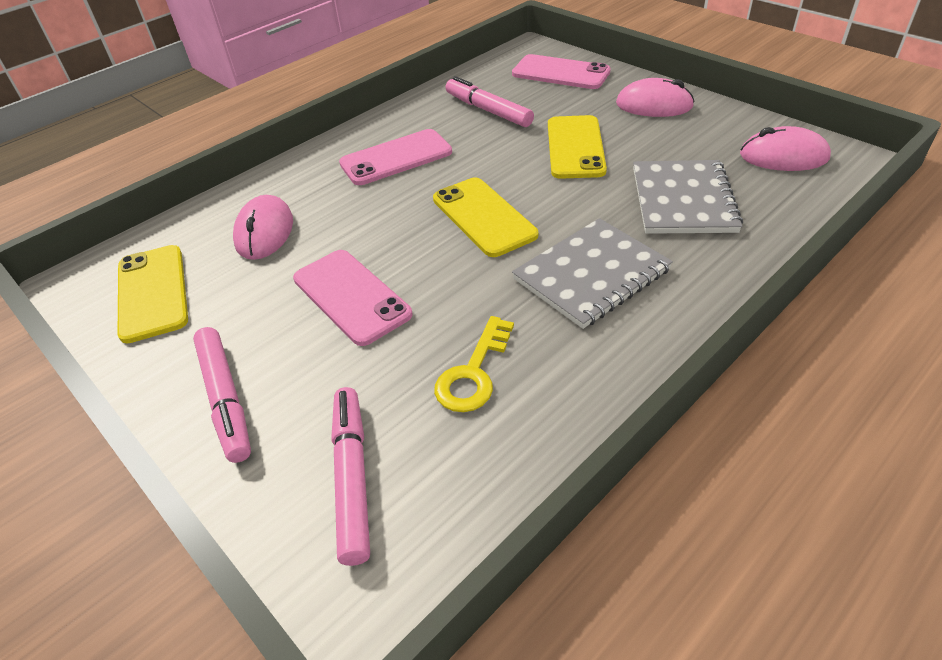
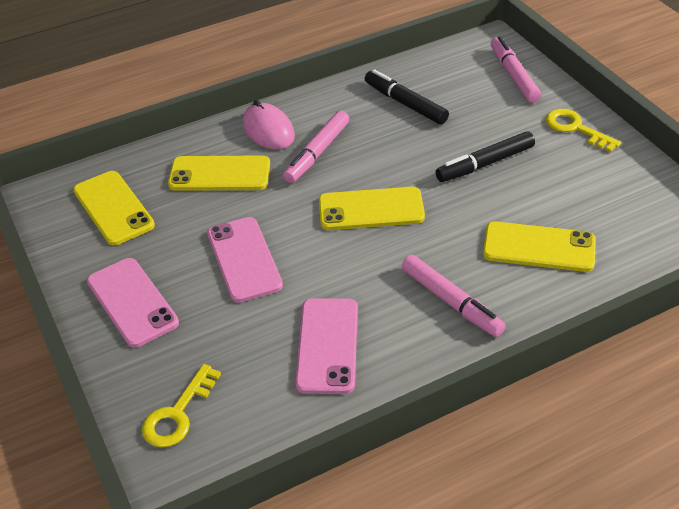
black marker: none = 0 -> [365,69,449,124] [436,131,535,182] = 2
grey notebook: [512,218,673,329] [633,160,743,234] = 2 -> none = 0
pink mouse: [233,195,293,260] [616,78,695,117] [740,126,831,171] = 3 -> [243,100,295,150] = 1
yellow key: [434,316,514,412] = 1 -> [142,364,221,448] [546,109,621,152] = 2
yellow phone: [118,245,188,343] [433,177,538,257] [548,115,607,179] = 3 -> [73,171,155,245] [168,155,270,191] [319,187,425,230] [483,221,596,272] = 4

